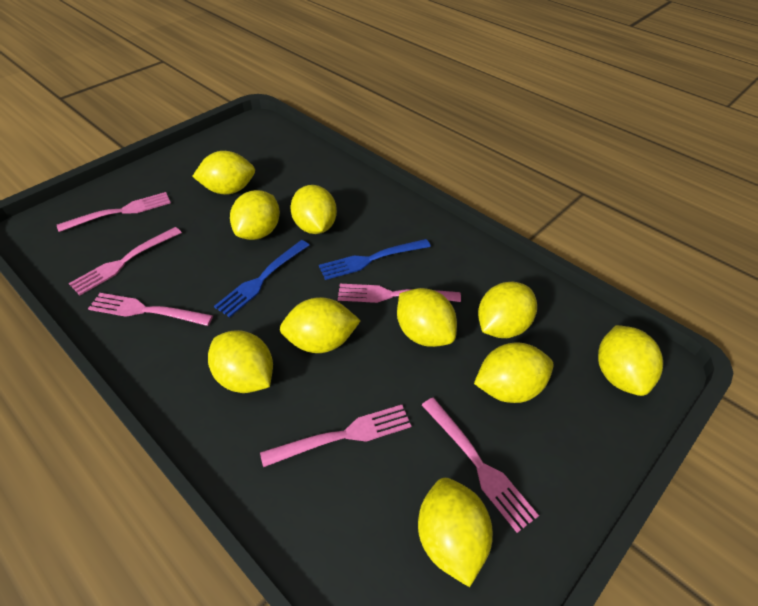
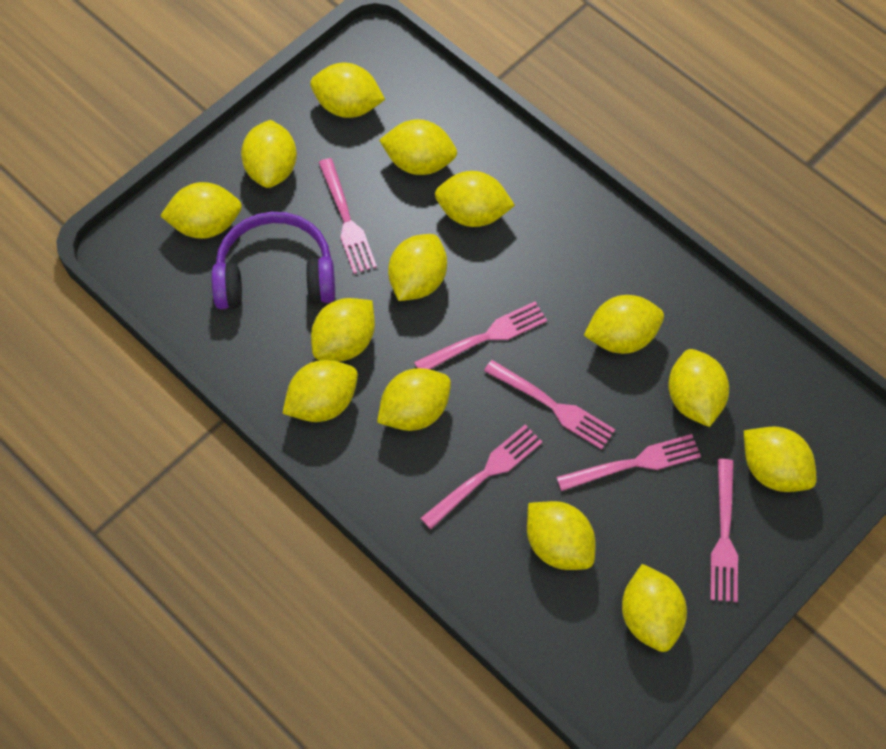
blue fork: [214,240,309,317] [319,239,431,280] = 2 -> none = 0
purple headphones: none = 0 -> [211,212,335,309] = 1
yellow lemon: [192,151,255,195] [208,330,273,393] [230,190,280,240] [280,297,361,353] [290,185,337,234] [397,288,457,347] [418,478,493,587] [474,342,553,403] [478,281,537,338] [598,325,663,396] = 10 -> [160,182,242,239] [241,120,297,188] [282,360,358,422] [310,63,385,118] [311,298,375,362] [377,368,451,431] [379,119,457,175] [388,234,447,301] [435,171,515,227] [527,501,596,570] [584,295,664,354] [622,564,687,652] [668,349,729,427] [744,427,817,492] = 14

